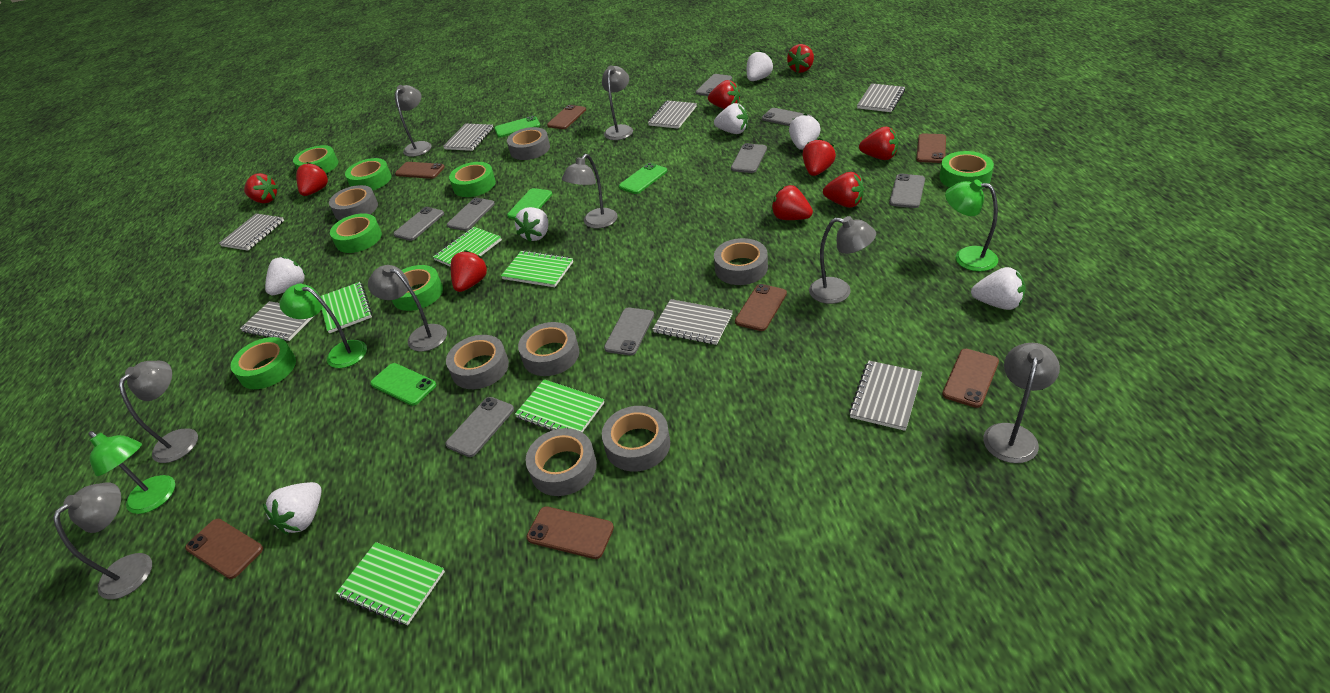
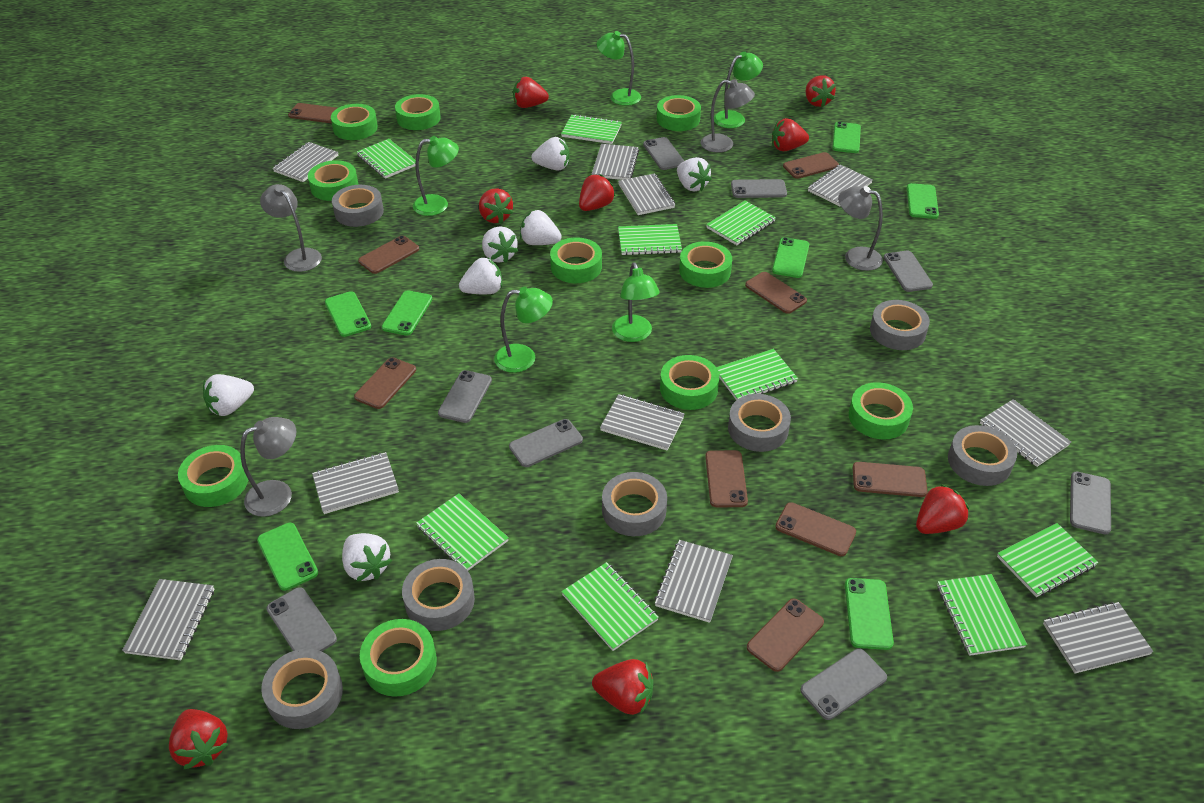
brown phone: [185,519,263,579] [395,162,445,179] [526,506,614,559] [547,105,586,129] [735,284,787,331] [916,133,946,163] [942,349,999,408] = 7 -> [288,103,337,123] [354,358,416,409] [358,236,419,274] [705,450,748,507] [745,272,807,314] [747,598,824,672] [775,502,856,556] [783,152,839,179] [853,462,927,497] = 9
green lamp: [89,431,175,514] [279,283,367,368] [945,179,998,271] = 3 -> [413,136,459,216] [494,287,553,373] [597,31,641,106] [612,262,660,342] [714,52,763,128] = 5
green notebook: [320,282,372,333] [336,542,445,625] [433,227,502,267] [501,250,573,287] [515,379,604,432] = 5 -> [357,139,416,179] [416,493,509,570] [561,114,622,144] [561,562,659,651] [618,224,682,255] [706,201,776,245] [716,349,798,400] [937,574,1027,656] [997,523,1098,597] = 9
green phone: [370,363,436,406] [494,116,540,138] [507,188,552,219] [619,163,667,194] = 4 -> [257,523,318,591] [325,291,371,337] [382,290,432,336] [772,237,809,278] [832,122,861,153] [845,578,894,650] [907,183,939,219] = 7
green tape: [230,337,296,389] [293,145,338,173] [330,213,382,253] [345,158,392,190] [392,265,443,311] [449,162,496,197] [940,151,994,189] = 7 -> [178,445,248,507] [308,160,358,201] [331,104,378,140] [360,619,437,697] [395,94,441,130] [550,237,602,283] [657,95,701,131] [660,355,719,410] [679,241,732,288] [849,382,913,440] = 10
grey lamp: [53,482,152,599] [119,361,198,463] [368,265,447,352] [395,85,432,157] [562,154,618,228] [602,65,633,140] [809,216,876,304] [983,343,1060,463] = 8 -> [240,417,296,517] [260,184,322,272] [701,79,755,153] [838,186,883,271] = 4
grey notebook: [219,214,284,251] [240,301,314,341] [443,123,493,151] [648,100,697,129] [653,299,733,345] [849,361,922,431] [857,83,905,112] = 7 -> [122,579,214,660] [273,142,338,182] [312,452,399,514] [592,144,639,180] [600,394,685,451] [618,173,675,215] [654,540,733,623] [808,165,873,206] [980,399,1071,467] [1043,602,1154,673] = 10
red strawberry: [244,173,278,203] [296,162,328,196] [451,250,488,292] [708,80,740,109] [771,185,813,220] [787,44,814,73] [803,138,836,176] [823,172,864,208] [859,126,898,160] = 9 -> [169,709,229,769] [479,188,513,224] [513,77,549,108] [579,174,615,211] [592,659,654,715] [772,118,809,151] [805,75,836,107] [916,484,969,534] = 8

